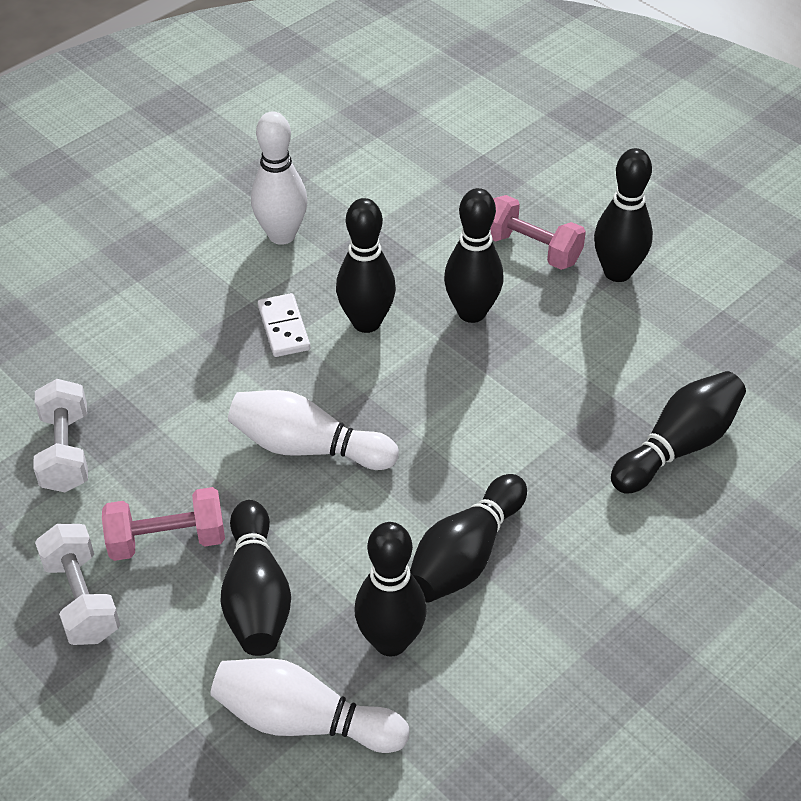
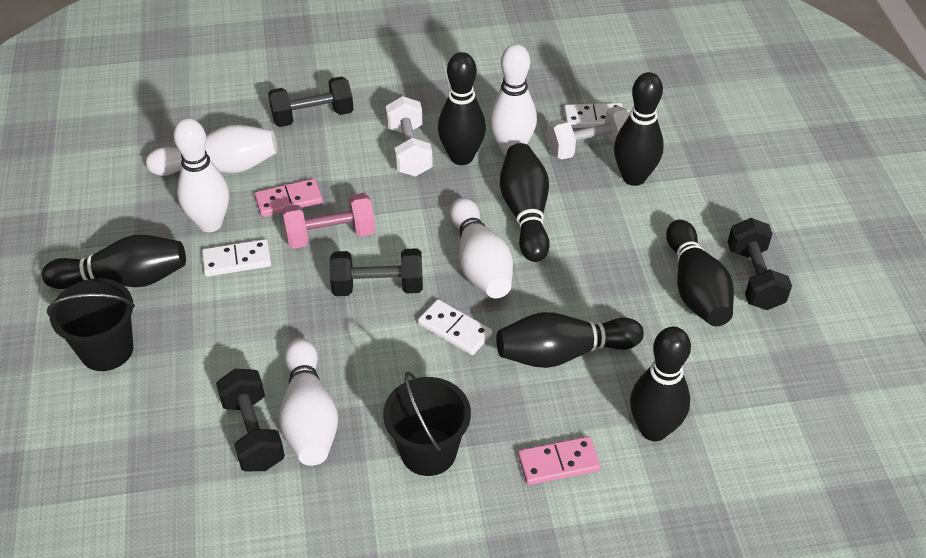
black bucket: none = 0 -> [47,278,135,371] [383,372,471,476] = 2
black dumbbell: none = 0 -> [216,369,285,471] [268,76,354,127] [330,248,423,296] [728,218,792,310] = 4
pink domino: none = 0 -> [255,179,323,217] [518,436,600,485] = 2
pink dumbbell: [102,487,225,561] [490,195,586,270] = 2 -> [282,193,375,249] = 1
white bowling pin: [210,658,409,753] [228,390,399,470] [251,111,307,245] = 3 -> [146,125,277,176] [174,118,229,232] [279,338,338,466] [450,198,513,298] [489,44,537,155] = 5
white domino: [258,293,310,357] = 1 -> [202,239,271,277] [418,299,492,355] [564,103,623,128] = 3

